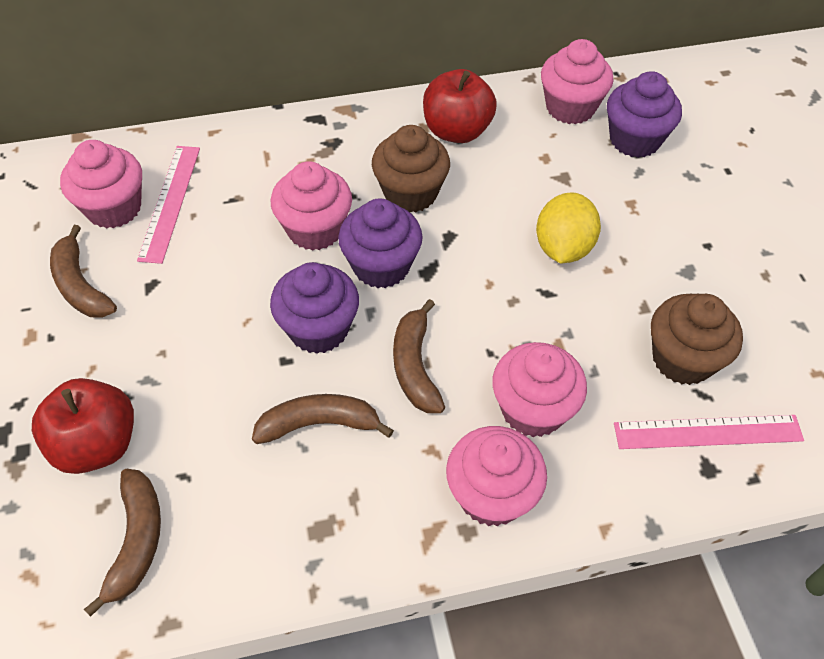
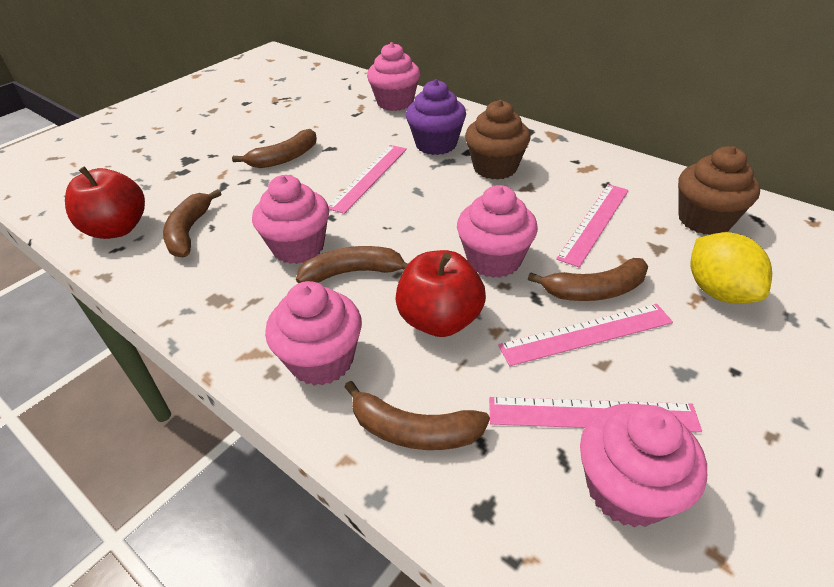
brown banana: [50,225,117,318] [84,469,161,617] [252,394,394,444] [393,299,445,413] = 4 -> [163,189,221,257] [232,129,317,168] [296,246,408,283] [344,381,490,450] [528,258,648,301] = 5
pink ruler: [137,146,200,264] [614,415,804,449] = 2 -> [328,145,407,214] [489,397,702,432] [498,304,673,366] [556,184,629,267] = 4
purple cupcake: [270,262,359,354] [338,198,423,288] [607,71,682,158] = 3 -> [406,79,466,155] = 1

